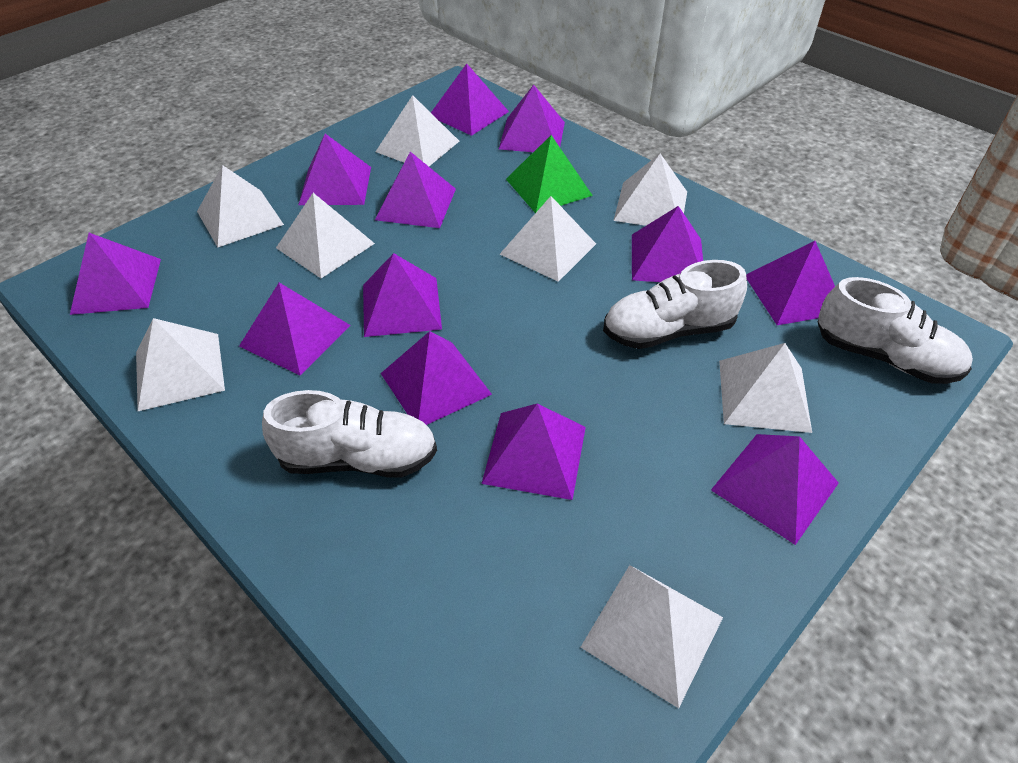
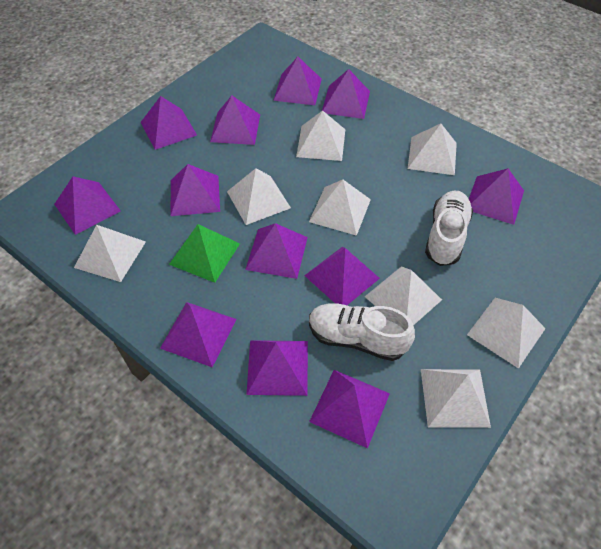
white shoe: [262,390,437,477] [603,260,747,349] [818,277,973,384] = 3 -> [309,304,415,361] [425,191,473,266] = 2

